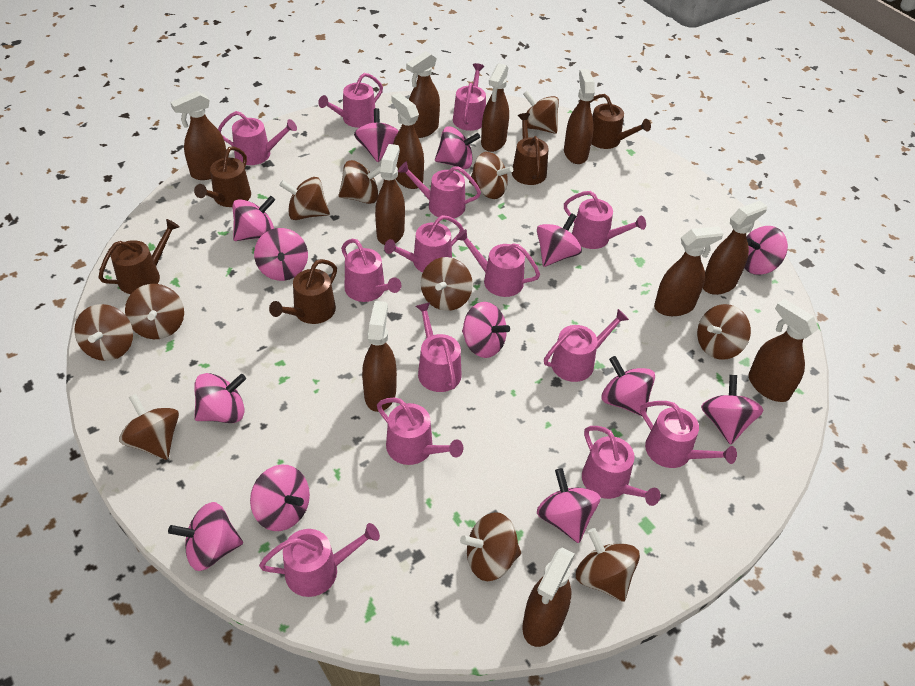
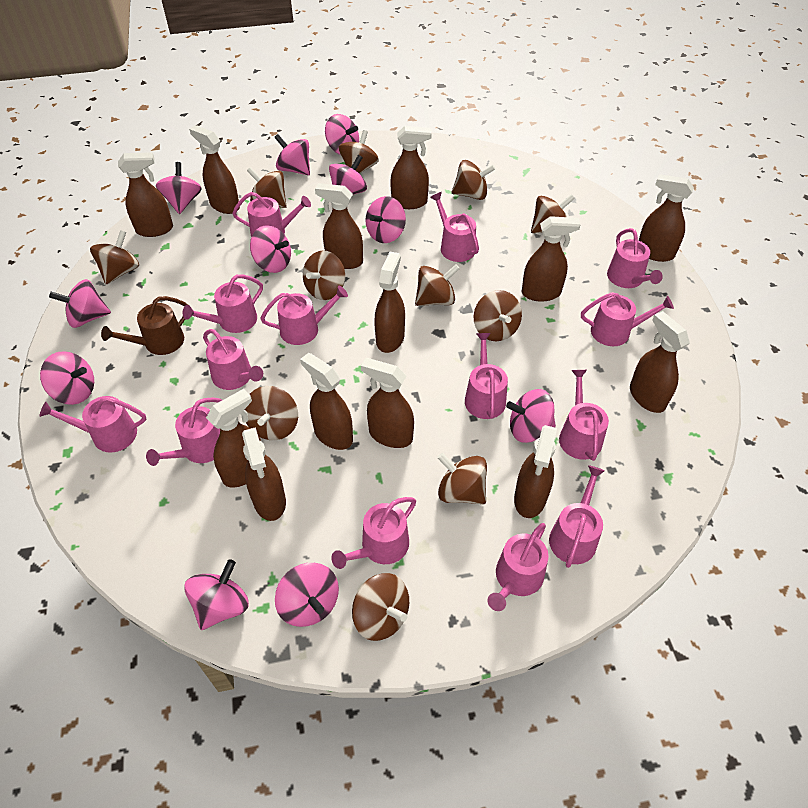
brown spray bottle: [170,91,226,180] [362,301,397,412] [375,144,405,245] [391,93,424,189] [406,51,440,138] [481,63,509,152] [522,548,575,647] [564,69,595,164] [654,226,724,316] [703,201,767,295] [749,299,818,402] = 11 -> [118,152,173,237] [189,125,240,214] [206,389,261,488] [242,427,286,521] [300,353,353,450] [315,183,363,269] [361,358,414,448] [374,252,405,353] [390,126,432,209] [514,425,557,518] [522,216,581,302] [630,311,690,413] [639,174,694,262] = 13
brown watering can: [98,219,179,294] [194,146,251,207] [269,259,337,324] [512,113,549,185] [590,94,651,149] = 5 -> [101,296,188,355] = 1
pink spinning top: [168,502,243,571] [194,373,246,423] [233,196,275,241] [250,464,310,531] [254,228,308,281] [354,108,399,162] [435,127,480,169] [462,302,510,358] [537,213,582,267] [537,468,601,543] [602,356,655,416] [701,375,763,445] [744,226,788,275] = 13 -> [40,351,94,405] [49,279,111,328] [156,162,202,214] [184,559,249,630] [250,225,291,273] [274,134,310,175] [275,563,339,627] [325,114,359,155] [329,155,367,195] [365,196,406,243] [506,389,556,443] = 11

